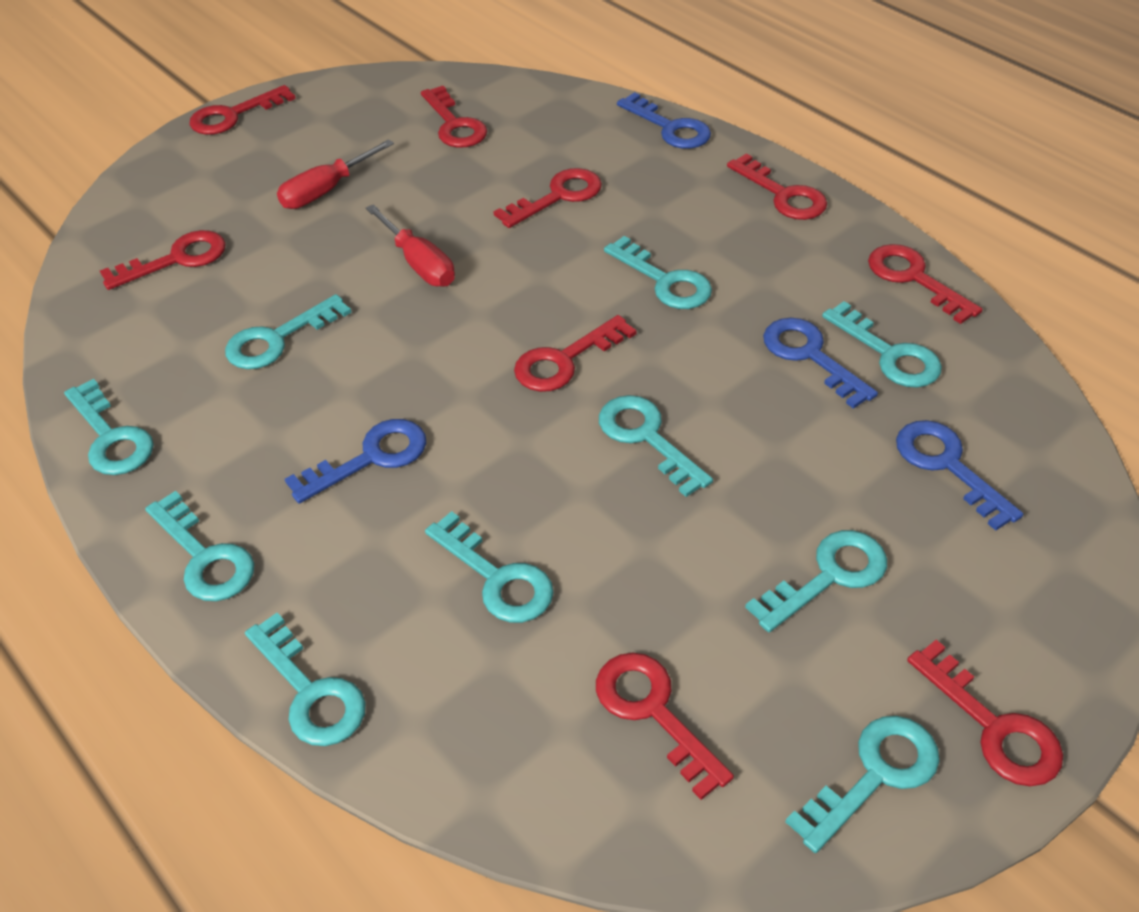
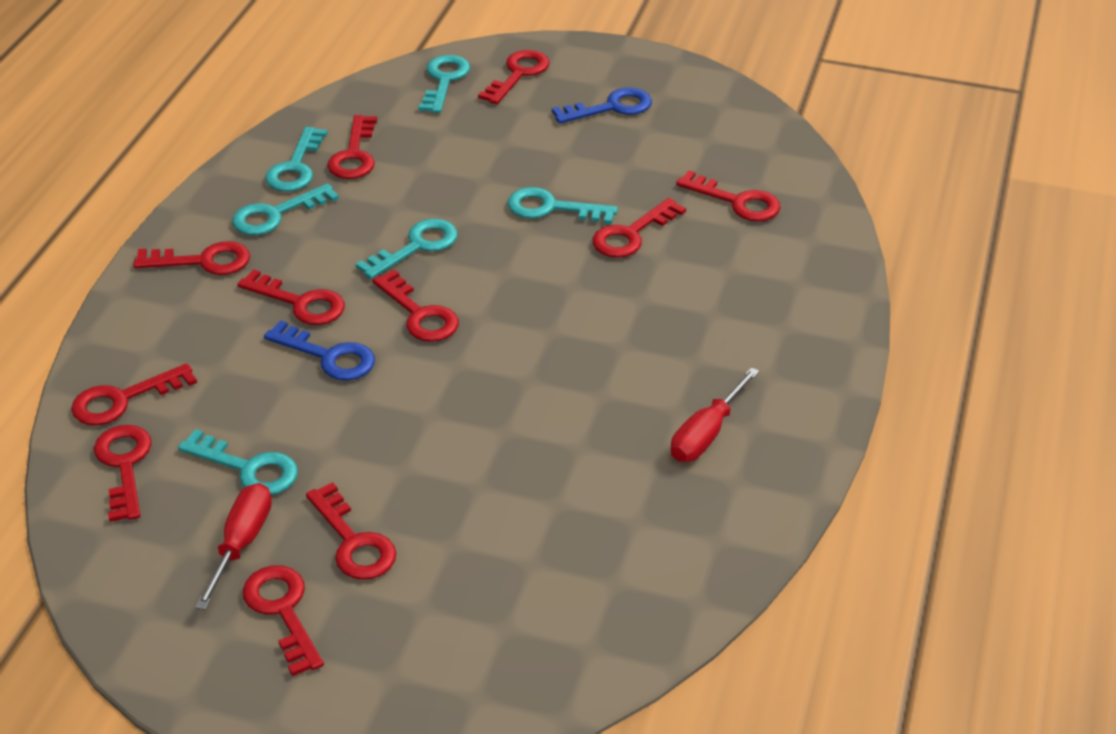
blue key: [285,419,426,504] [617,92,711,149] [763,318,878,409] [896,420,1023,530] = 4 -> [264,320,375,380] [552,87,652,124] = 2
red key: [100,230,226,290] [190,85,296,135] [421,86,487,148] [494,168,602,228] [514,315,637,392] [596,653,734,800] [727,153,827,220] [868,244,983,324] [907,640,1063,786] = 9 -> [71,363,197,426] [94,425,152,522] [133,241,250,275] [237,269,345,325] [243,565,324,676] [306,482,396,580] [327,115,377,179] [372,270,459,342] [478,50,550,104] [592,198,686,258] [676,170,781,221] = 11
turquoise key: [64,379,154,475] [145,491,254,601] [225,294,352,369] [245,613,366,746] [425,511,554,623] [599,395,713,497] [604,236,712,309] [745,530,887,632] [785,716,940,853] [822,301,942,388] = 10 -> [178,429,298,495] [232,183,339,235] [265,127,328,192] [356,219,458,279] [418,55,470,113] [508,187,618,224] = 6

